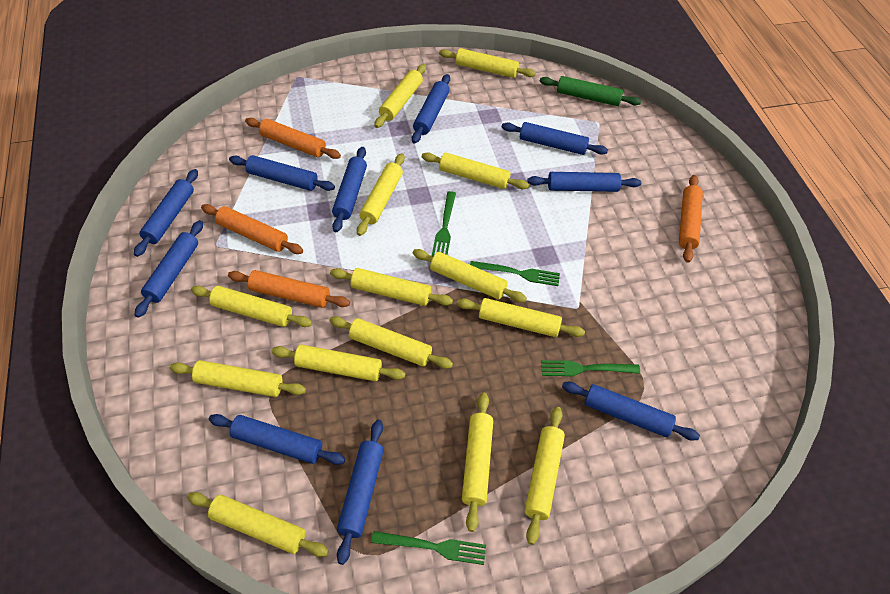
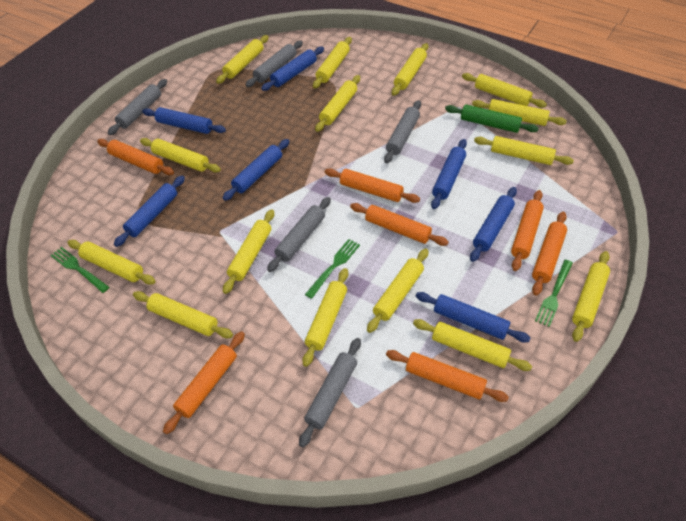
blue rolling pin: [134,169,198,257] [135,220,203,318] [209,414,345,465] [229,155,335,191] [332,147,367,232] [337,420,384,565] [412,74,450,144] [501,122,608,155] [527,172,641,192] [562,382,700,441] = 10 -> [114,175,185,247] [142,107,226,134] [222,139,289,201] [261,47,324,91] [416,292,530,342] [431,139,467,209] [470,187,517,262] = 7
green fork: [371,531,486,565] [432,191,456,257] [470,261,560,286] [541,360,640,376] = 4 -> [51,247,109,293] [305,239,360,299] [535,260,573,327] = 3
grey rolling pin: none = 0 -> [108,79,167,135] [245,41,303,87] [267,197,331,272] [299,338,361,447] [384,100,421,163] = 5
orange rolling pin: [201,204,303,254] [228,270,350,308] [245,118,341,159] [679,175,703,263] = 4 -> [97,139,174,175] [163,331,245,434] [325,168,420,203] [350,203,449,246] [386,350,509,402] [511,190,544,271] [532,212,567,296] = 7
yellow rolling pin: [170,360,306,397] [187,492,329,557] [191,286,312,327] [271,344,406,381] [329,316,453,369] [330,268,453,306] [357,153,405,236] [374,64,426,128] [413,249,527,303] [422,152,529,189] [439,48,536,78] [457,298,585,337] [462,393,493,532] [525,407,565,545] = 14 -> [67,240,156,285] [133,291,233,338] [140,138,221,172] [216,35,269,84] [223,209,274,294] [302,268,348,367] [313,37,352,89] [315,75,360,132] [367,248,429,333] [392,43,428,96] [413,319,532,371] [462,73,547,108] [472,99,566,126] [474,136,574,165] [572,251,610,342] = 15

